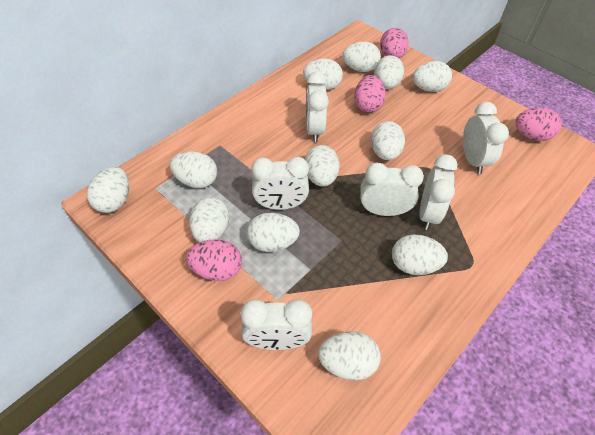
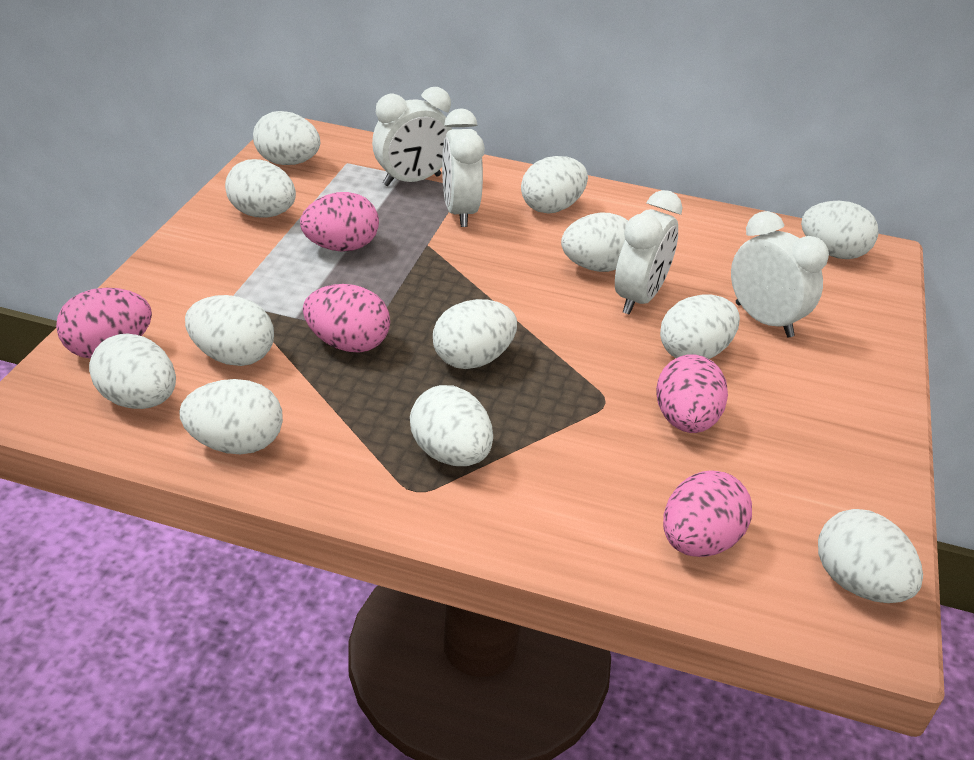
pink egg: [186,240,242,281] [354,75,386,113] [380,28,409,58] [516,108,562,141] = 4 -> [56,288,152,359] [300,192,379,252] [303,284,390,353] [656,354,728,433] [663,470,752,557] = 5
white clock: [241,299,312,350] [251,157,309,210] [306,72,329,142] [360,163,424,216] [419,154,458,230] [463,102,509,174] = 6 -> [372,87,452,186] [442,108,485,227] [615,190,682,315] [731,211,829,337] = 4

